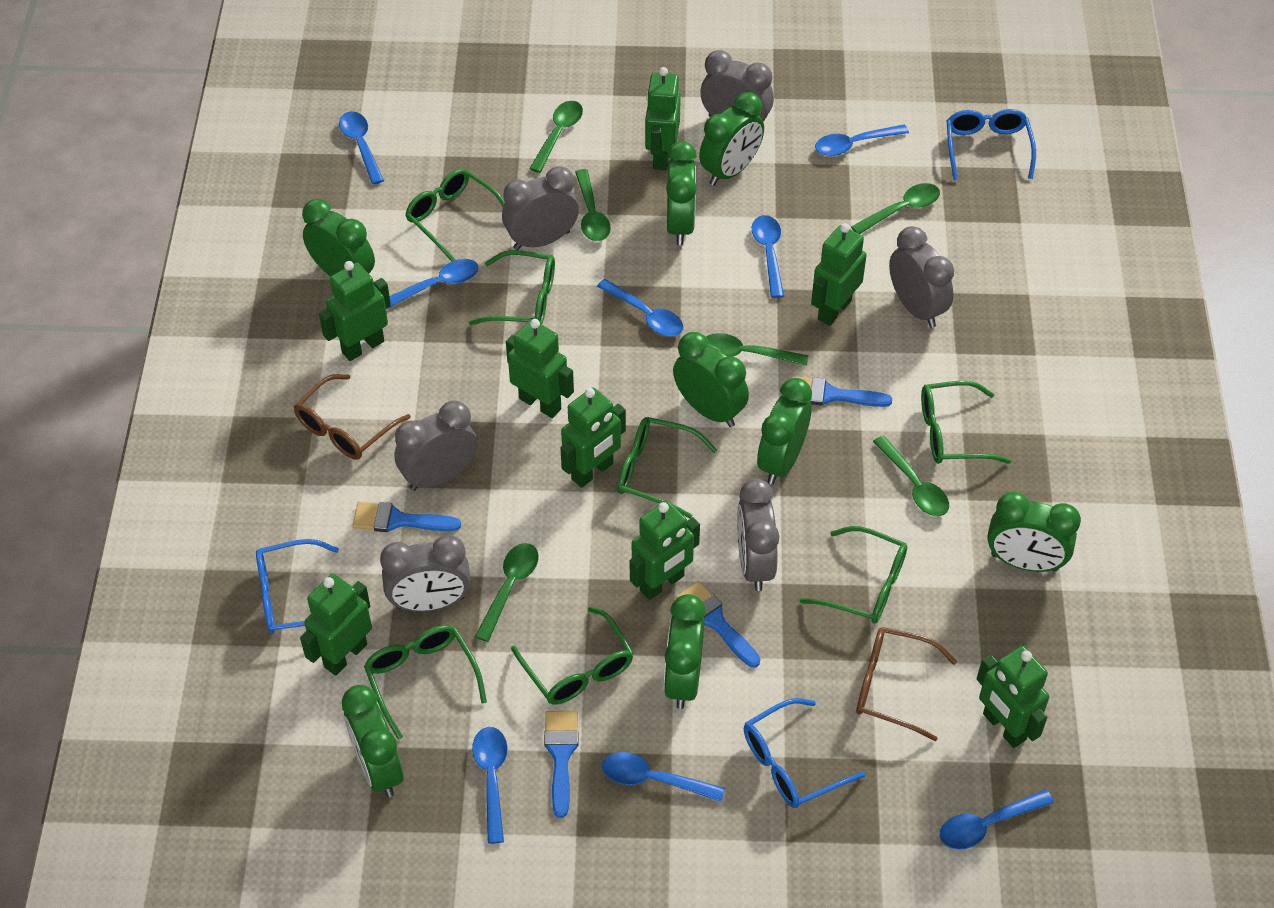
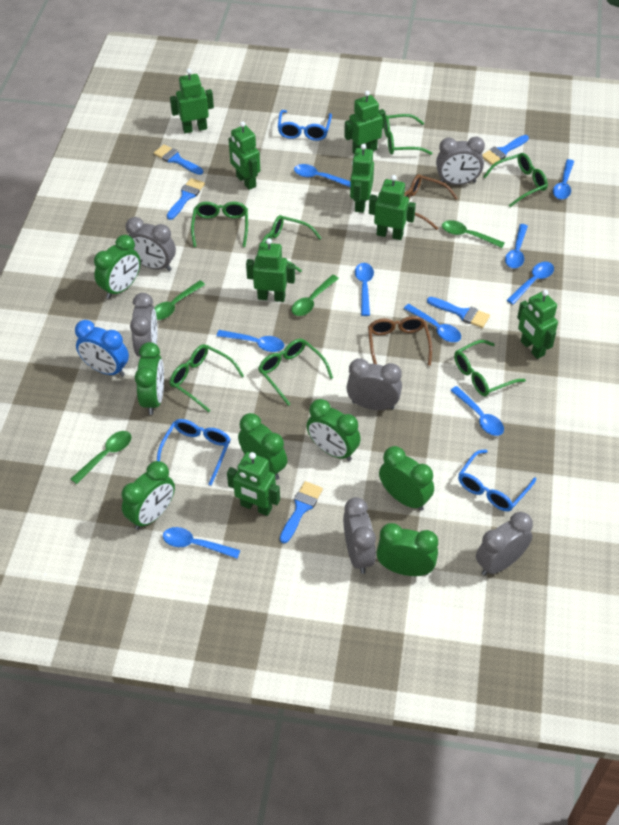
blue brush: [352,502,461,532] [544,710,579,818] [676,581,760,668] [791,376,892,407] = 4 -> [154,144,203,175] [167,178,205,220] [280,481,323,543] [427,297,490,328] [482,135,529,165] = 5
blue clock: none = 0 -> [75,320,129,377] = 1
blue spoon: [339,111,384,185] [387,259,479,309] [472,727,508,844] [597,279,683,336] [602,752,725,802] [752,215,784,298] [815,124,909,156] [940,789,1054,850] = 8 -> [163,527,240,559] [217,330,284,352] [294,164,351,187] [355,263,374,316] [404,304,461,342] [450,386,504,436] [505,224,528,268] [507,262,554,304] [553,159,574,199] = 9
green clock: [302,199,375,277] [342,685,404,797] [664,594,706,709] [666,141,697,245] [673,332,749,427] [699,92,764,186] [757,378,812,484] [987,492,1081,572] = 8 -> [94,235,141,299] [121,461,175,530] [135,342,164,415] [238,413,287,480] [306,399,361,461] [376,523,438,576] [379,446,434,511] = 7
green spoon: [475,543,539,642] [529,101,583,173] [575,169,611,241] [706,333,808,366] [851,183,940,234] [873,436,949,516] = 6 -> [71,431,132,484] [154,281,205,320] [291,275,339,316] [442,220,505,248] = 4

